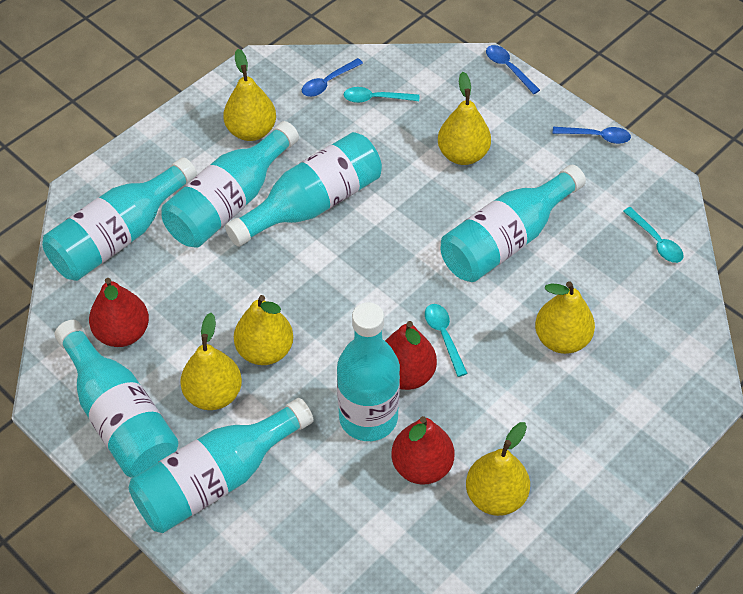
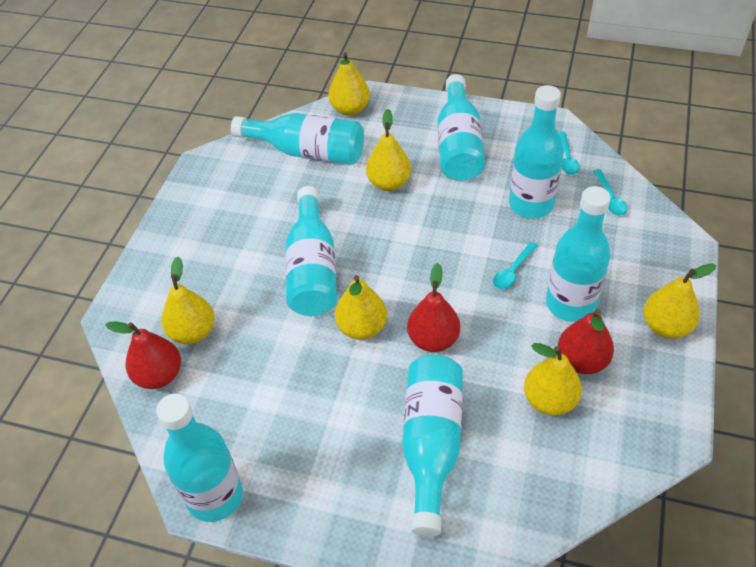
blue spoon: [302,58,363,97] [486,45,540,94] [552,127,631,144] = 3 -> none = 0

